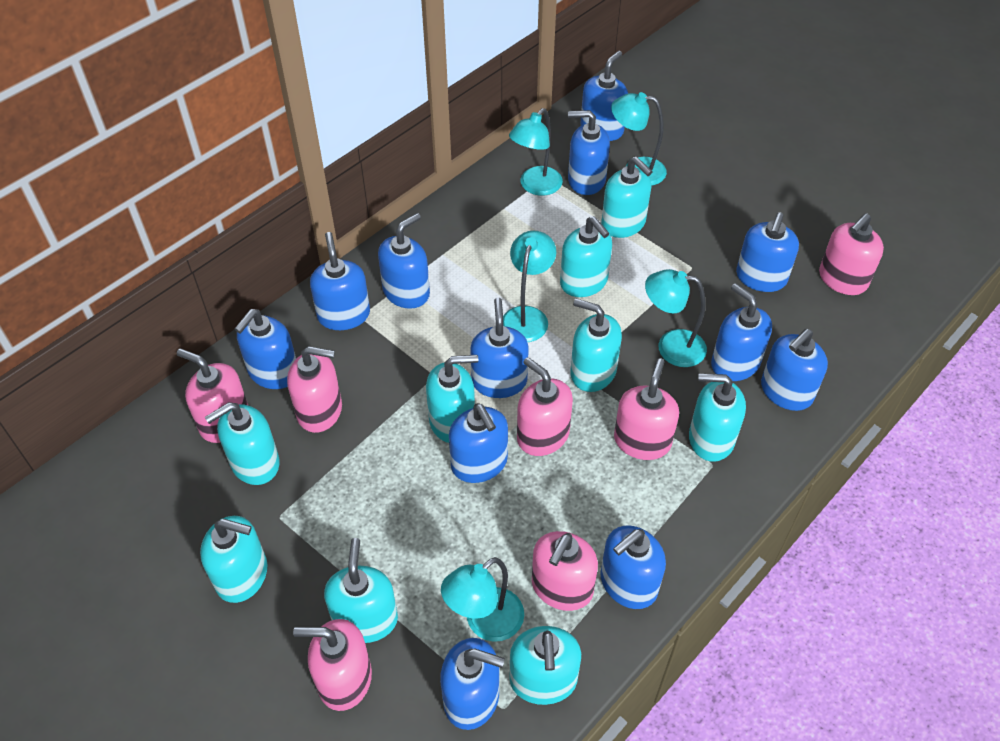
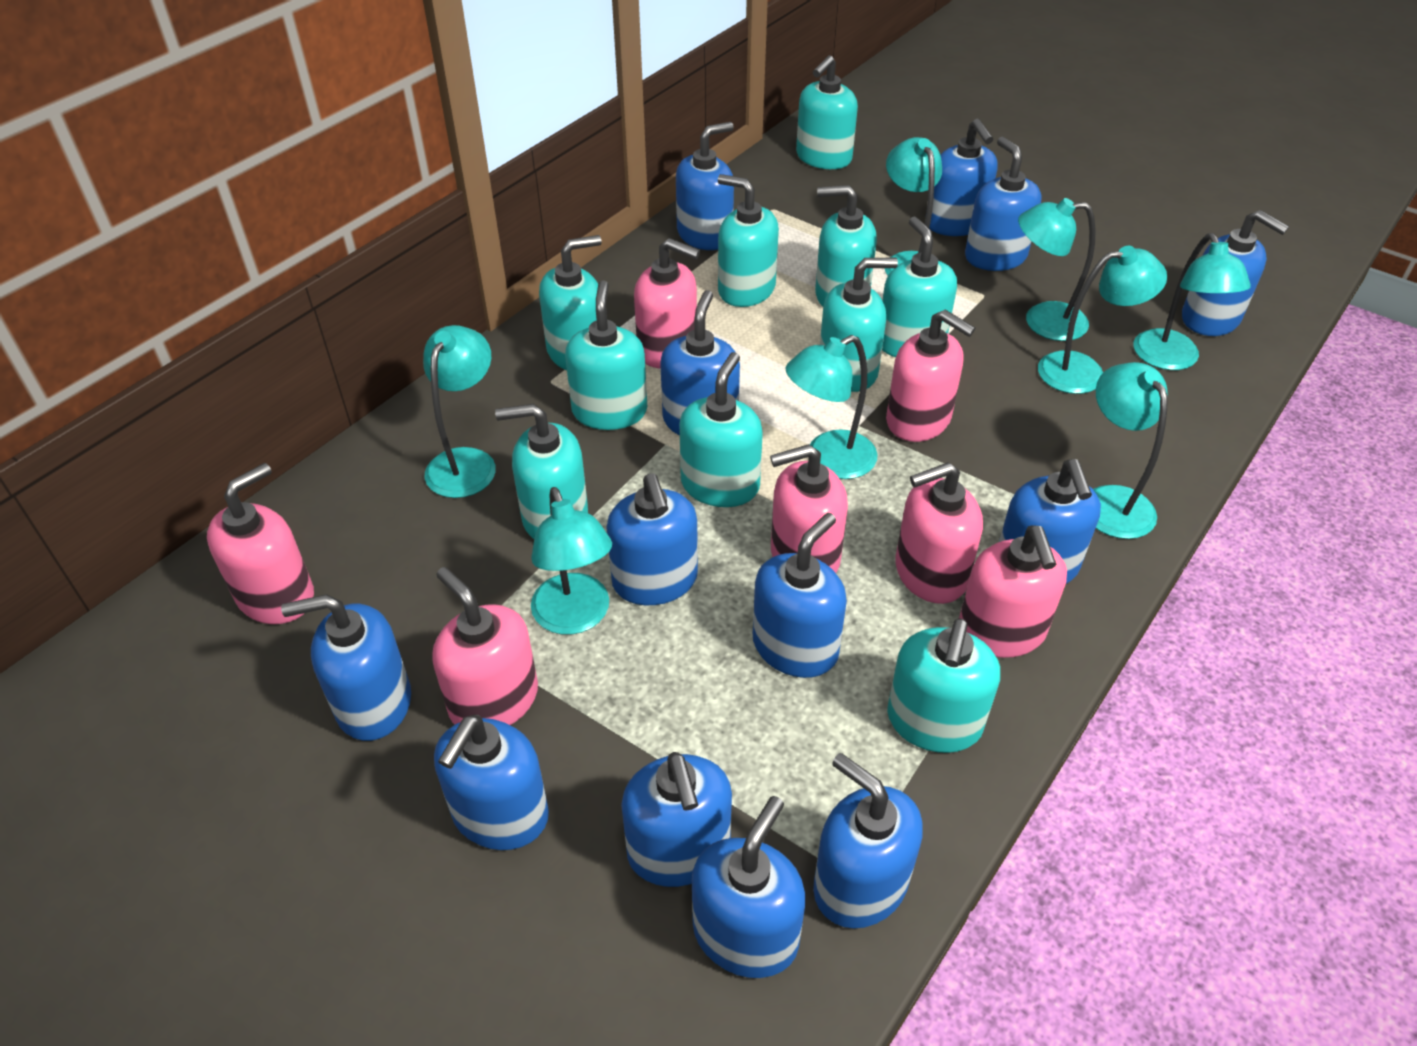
blue soap dispenser: [235,309,296,389] [310,232,370,330] [378,213,430,309] [440,638,505,730] [449,403,508,483] [470,297,529,398] [568,110,610,195] [580,51,628,141] [600,526,666,609] [711,283,772,381] [736,212,799,292] [761,329,828,411] = 12 -> [281,594,411,741] [434,715,549,850] [606,473,698,605] [621,752,732,887] [660,290,740,435] [676,122,734,250] [692,796,805,978] [753,513,847,678] [813,753,923,928] [926,119,998,236] [965,136,1041,271] [999,459,1101,584] [1182,210,1289,336] = 13
turquoise lamp: [441,557,524,642] [503,231,556,342] [509,108,563,196] [611,92,667,185] [645,269,707,367] = 5 -> [423,325,496,498] [531,487,612,635] [786,335,877,479] [884,137,942,275] [1018,198,1096,341] [1038,246,1167,394] [1093,362,1168,539] [1134,233,1251,370] = 8
turquoise soap dispenser: [200,516,268,603] [205,402,280,485] [324,538,398,643] [426,355,478,443] [509,626,581,705] [560,216,612,297] [570,299,622,392] [601,156,653,238] [689,373,746,462] = 9 -> [495,404,588,539] [539,235,602,370] [565,280,647,430] [679,352,763,507] [718,174,779,307] [796,55,858,169] [815,185,877,306] [820,258,898,392] [882,217,957,357] [887,618,1000,753] = 10

